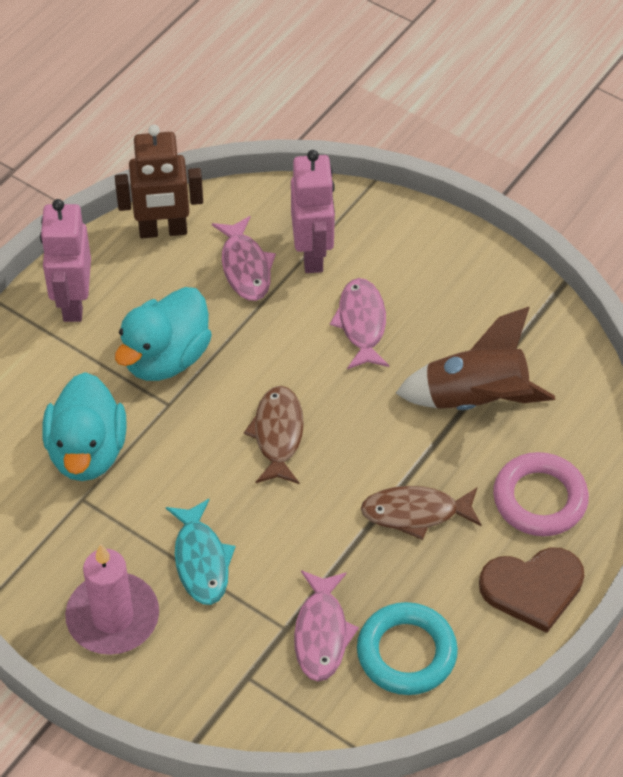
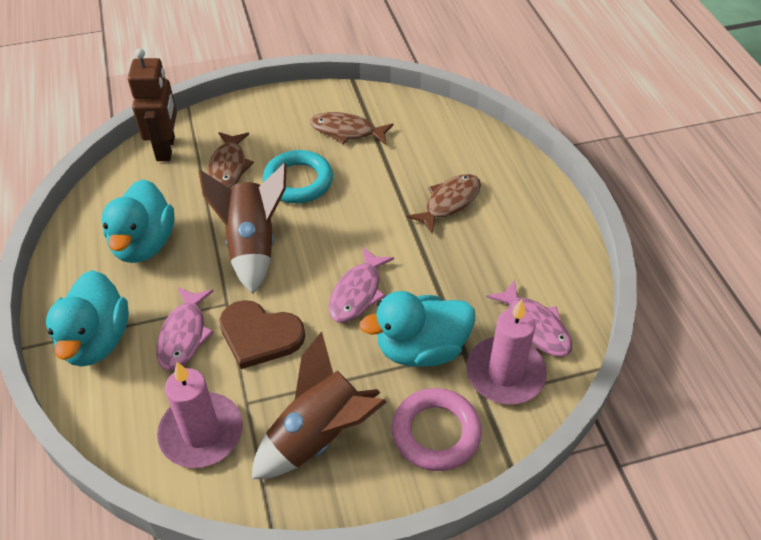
brown fish: [244,386,304,484] [361,486,481,540] = 2 -> [207,132,254,188] [310,112,393,145] [407,174,481,234] = 3
brown rocket: [395,307,555,410] = 1 -> [198,163,287,294] [252,331,387,479] = 2
pink candle: [65,544,159,655] = 1 -> [157,362,243,468] [466,299,547,404] = 2
pink robot: [40,199,91,322] [291,150,335,273] = 2 -> none = 0
turquoise duck: [42,372,127,481] [115,287,212,381] = 2 -> [46,270,129,367] [102,179,175,263] [359,291,475,367] = 3
turquoise fish: [166,499,235,605] = 1 -> none = 0

